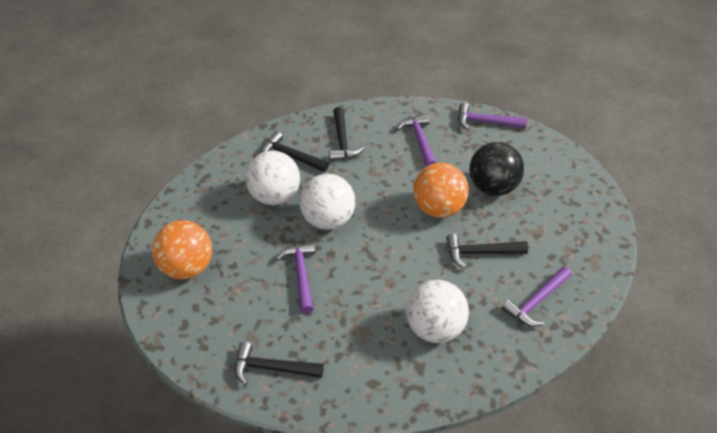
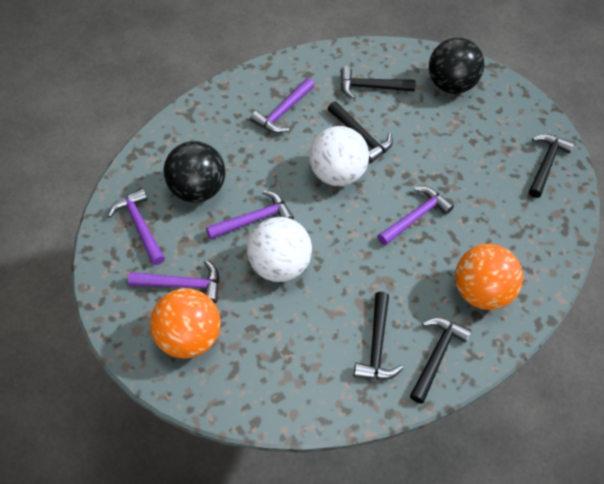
black ball: [469,142,524,196] = 1 -> [164,141,225,203] [429,38,484,94] = 2
black hammer: [235,342,324,385] [261,131,329,172] [329,107,364,161] [446,233,528,268] = 4 -> [328,101,393,163] [341,66,416,99] [354,292,403,380] [410,318,472,404] [529,134,575,198] = 5
purple hammer: [276,242,316,314] [396,114,436,167] [458,103,527,131] [501,267,571,327] = 4 -> [108,188,165,265] [128,260,219,303] [206,191,294,239] [250,78,315,133] [378,187,454,246] = 5
white ball: [245,151,300,205] [299,174,355,230] [406,280,469,343] = 3 -> [247,217,312,282] [309,126,369,186] = 2

